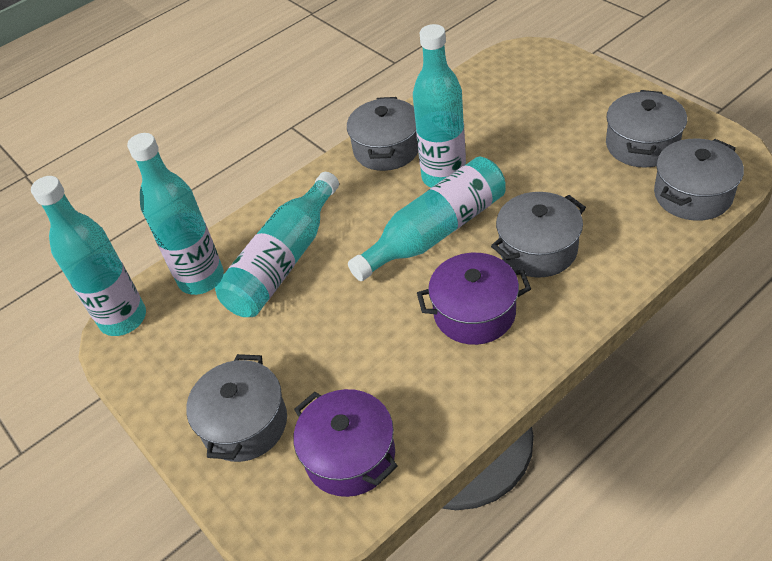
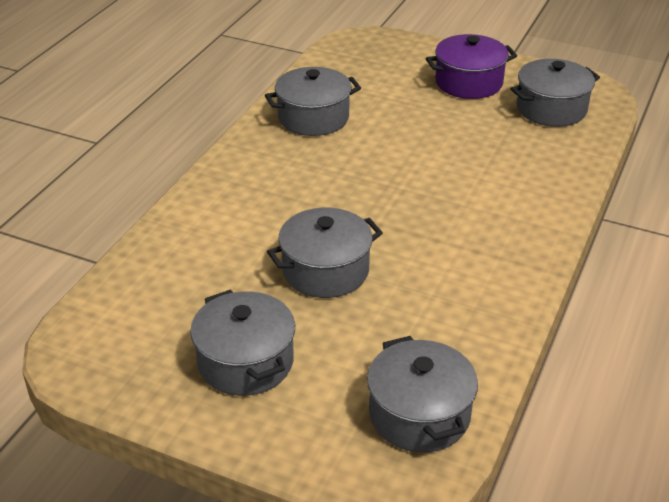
purple pot: [293,389,398,497] [417,253,531,345] = 2 -> [426,34,517,99] = 1
turquoise bottle: [31,176,146,336] [127,133,224,295] [215,172,339,317] [348,157,505,281] [413,24,466,188] = 5 -> none = 0

